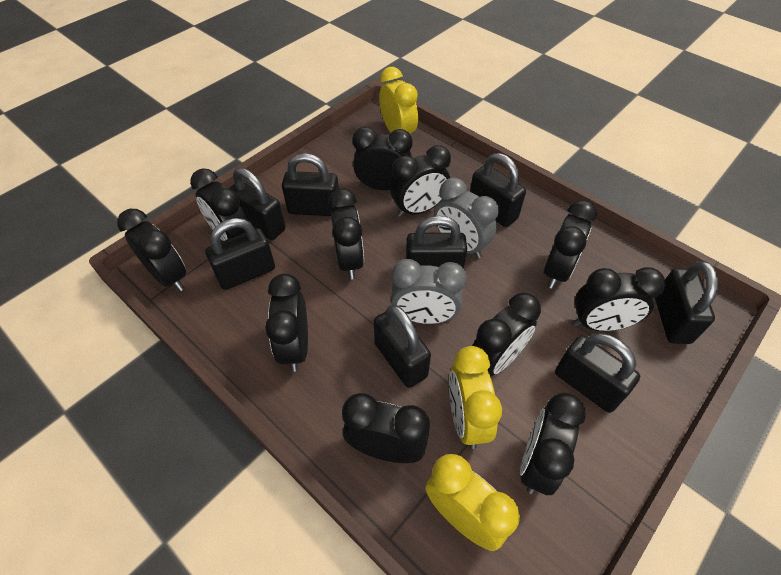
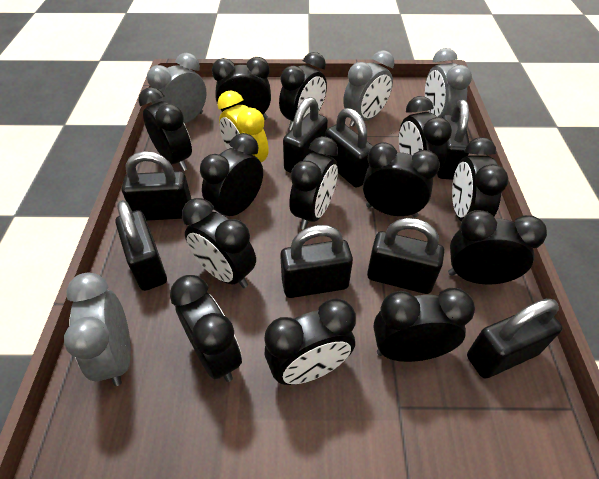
black clock: [117,209,186,291] [190,168,247,241] [265,274,308,372] [328,189,364,279] [342,393,430,463] [352,127,413,190] [390,145,451,217] [472,293,541,376] [520,393,586,495] [544,200,597,289] [573,267,665,331] = 11 -> [138,87,192,171] [170,275,242,382] [182,198,256,288] [200,133,263,217] [212,57,271,120] [264,298,356,385] [279,52,327,130] [289,136,338,230] [363,142,440,217] [374,288,475,362] [399,96,452,171] [448,210,547,285] [452,137,509,222] = 13
grey clock: [391,259,467,324] [434,178,499,258] = 2 -> [64,273,131,386] [147,53,207,123] [343,50,394,127] [425,48,472,118] = 4
yellow clock: [379,67,418,134] [425,454,520,551] [449,346,502,449] = 3 -> [217,90,268,162] = 1

